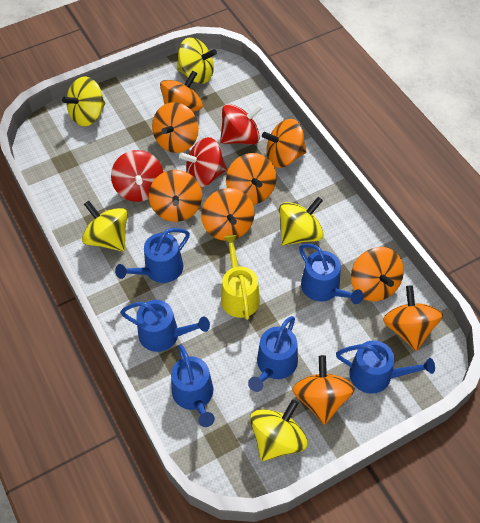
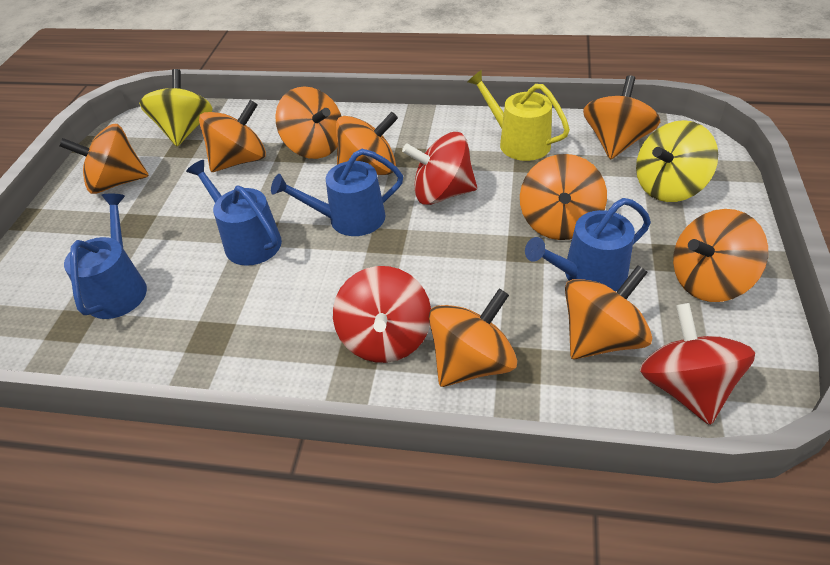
blue watering can: [115,228,190,283] [120,300,210,352] [171,344,215,427] [248,316,298,392] [299,244,363,304] [336,340,435,394] = 6 -> [64,194,147,319] [186,160,282,266] [271,149,403,236] [525,198,651,292] = 4
yellow spinning top: [62,77,106,126] [82,201,128,251] [177,37,217,83] [250,399,307,461] [279,197,324,246] = 5 -> [139,69,213,146] [636,120,718,202] = 2

